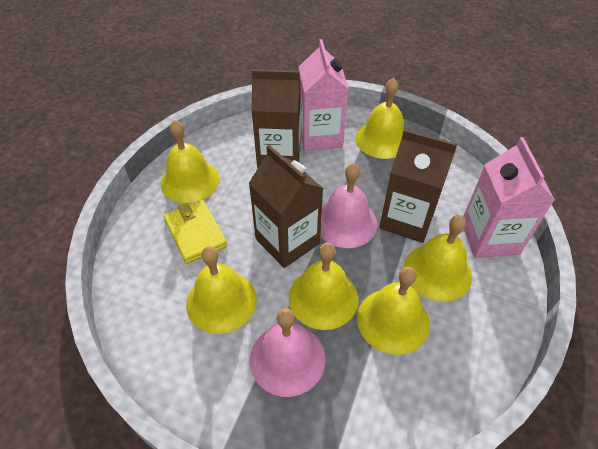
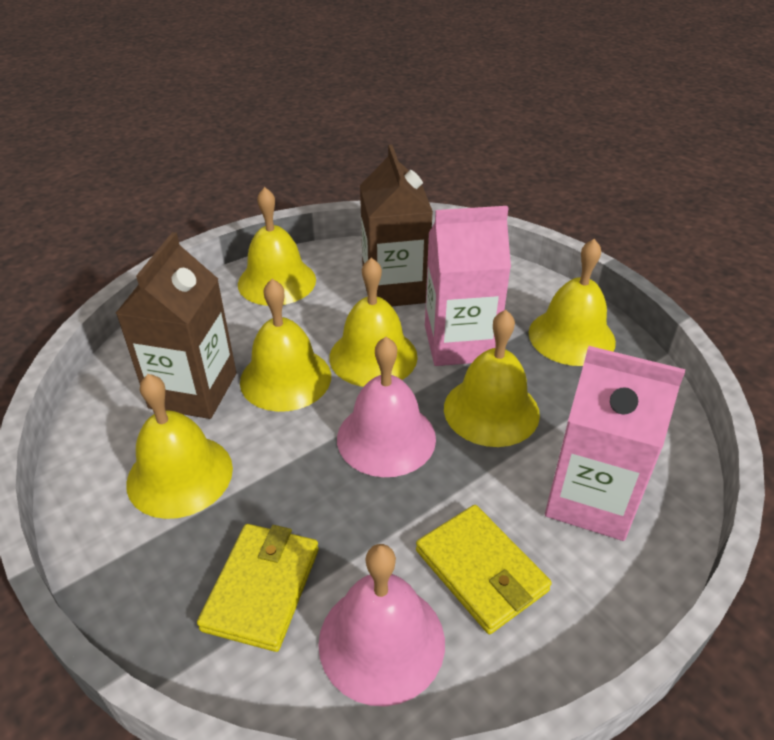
brown carton: [249,145,324,268] [251,69,301,168] [379,129,457,243] = 3 -> [115,232,236,419] [360,144,433,306] = 2
yellow wallet: [164,200,227,264] = 1 -> [197,524,319,652] [416,505,552,634] = 2

